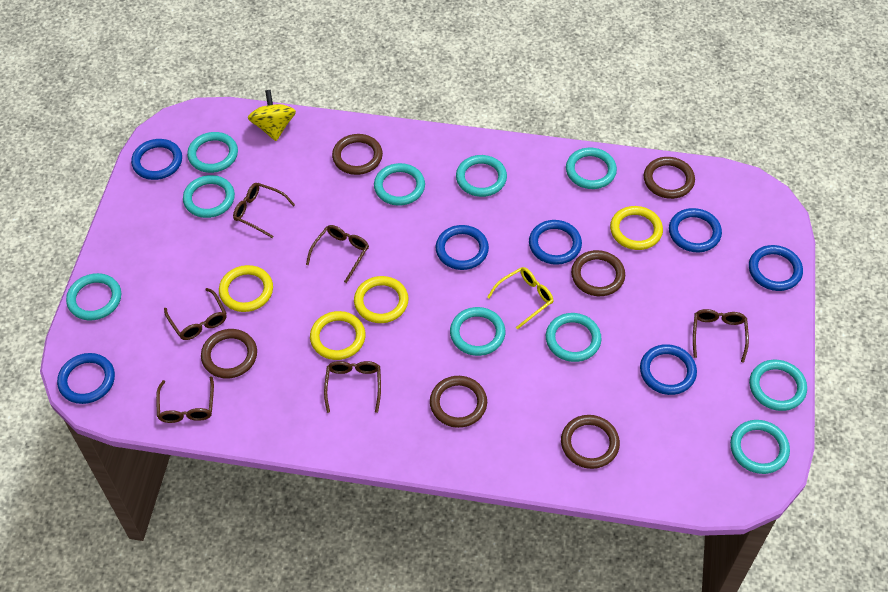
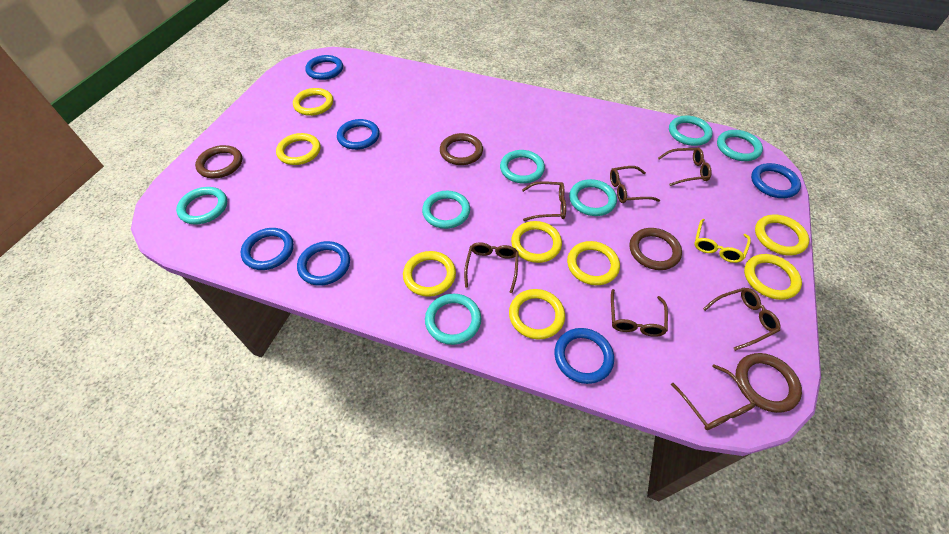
blue ring: [57,353,115,404] [131,139,182,180] [436,225,489,270] [529,220,582,265] [640,344,697,395] [669,208,722,252] [749,245,803,291] = 7 -> [240,228,294,270] [297,241,350,286] [305,55,343,80] [337,119,379,150] [554,328,614,384] [751,163,801,198] = 6
brown glasses: [156,376,214,423] [164,288,227,340] [233,183,295,238] [306,225,369,283] [324,361,381,413] [693,309,749,363] = 6 -> [464,242,519,293] [522,181,566,221] [610,166,660,203] [611,289,668,337] [658,148,712,186] [671,364,755,430] [703,287,780,351] = 7
brown ring: [201,329,257,378] [332,134,383,175] [430,376,487,428] [561,415,620,469] [571,250,625,296] [644,157,695,199] = 6 -> [195,145,242,178] [440,133,483,165] [630,228,682,270] [736,353,802,413] = 4
turquoise ring: [66,273,121,320] [183,175,235,218] [187,132,238,173] [374,163,425,206] [450,307,505,356] [456,155,507,197] [546,313,602,362] [566,148,617,189] [730,420,790,474] [749,360,807,411] = 10 -> [176,187,227,224] [422,191,470,229] [425,294,481,345] [500,150,545,183] [569,179,617,216] [669,116,713,146] [717,130,763,161] = 7
yellow ring: [219,265,273,312] [310,311,365,360] [354,276,409,323] [610,206,663,250] = 4 -> [276,133,321,165] [293,88,333,116] [403,251,456,297] [509,289,565,340] [511,221,562,263] [567,241,620,285] [744,254,802,300] [755,215,809,255] = 8
yellow spinning top: [248,90,296,141] = 1 -> none = 0

